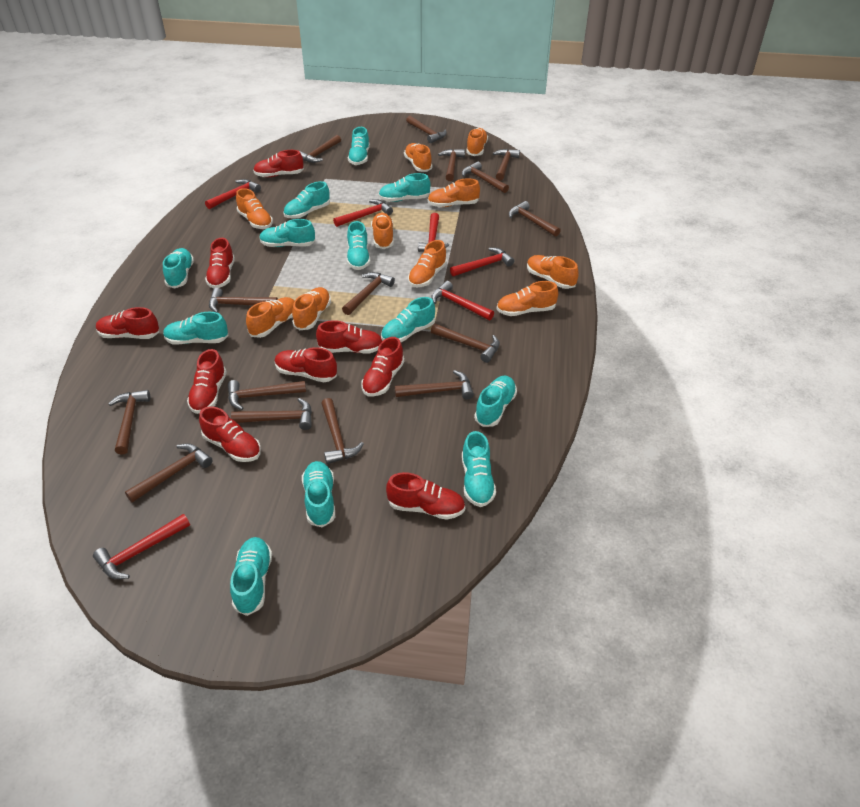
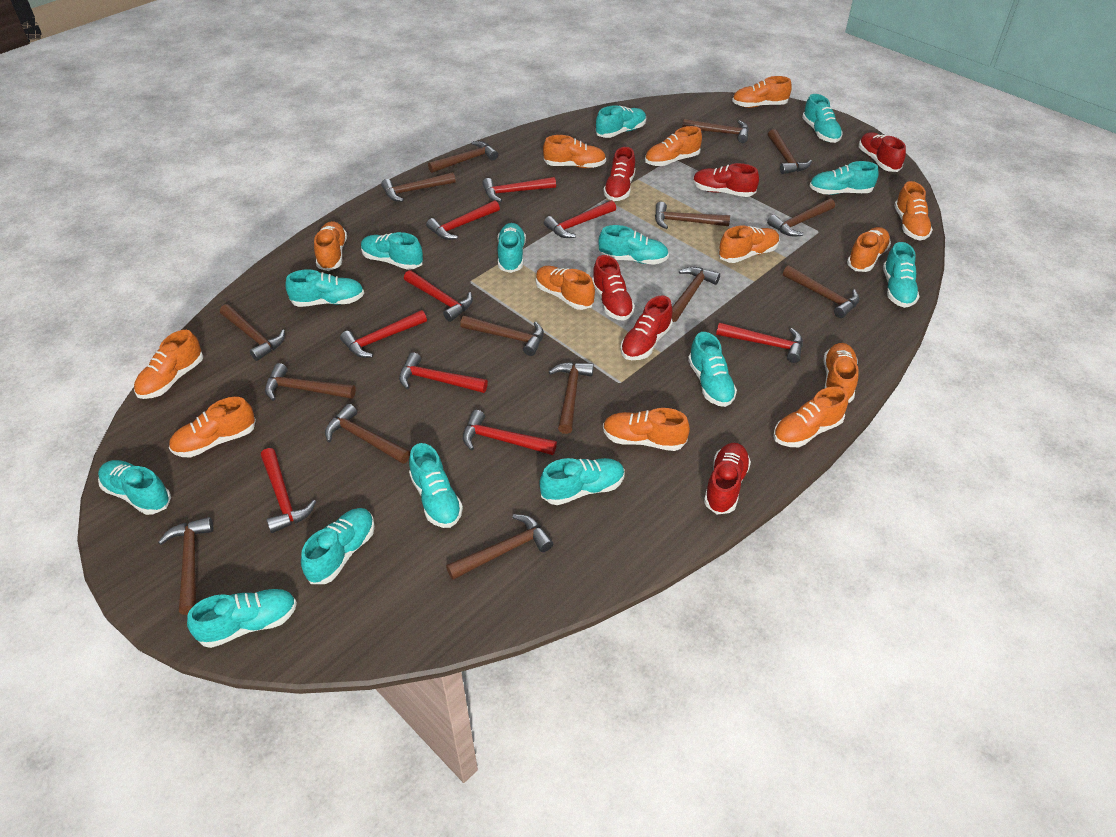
orange shoe: [236,188,273,229] [246,297,295,338] [292,287,331,330] [371,213,394,249] [404,143,432,172] [408,240,447,287] [428,178,480,207] [466,128,488,156] [496,281,558,316] [527,255,579,289] = 10 -> [134,330,203,399] [169,397,256,457] [314,221,347,271] [536,266,595,310] [543,135,606,168] [603,408,690,451] [645,126,702,166] [718,225,780,263] [732,76,792,108] [773,387,848,447] [823,343,859,403] [847,227,891,272] [894,181,933,241] = 13
red hammer: [93,514,190,579] [205,179,261,209] [333,199,393,227] [418,213,449,252] [431,281,494,320] [450,248,514,276] = 6 -> [261,448,316,533] [340,310,427,358] [399,352,488,393] [404,270,473,322] [426,200,500,240] [463,410,557,455] [482,177,556,202] [544,200,616,238] [716,322,803,363] = 9
red shoe: [96,307,159,339] [187,349,227,414] [199,407,261,462] [205,238,235,288] [253,150,304,177] [275,347,337,382] [316,320,382,353] [361,337,404,397] [386,472,465,520] = 9 -> [592,255,635,321] [603,147,636,201] [620,295,673,360] [693,163,759,197] [704,443,751,514] [859,132,906,172] = 6
turquoise shoe: [163,248,194,288] [163,312,229,345] [230,537,272,616] [259,219,315,247] [283,181,330,219] [302,461,335,527] [347,221,370,270] [348,127,370,165] [378,173,430,202] [381,297,435,342] [462,431,496,507] [474,376,517,427] = 12 -> [98,460,171,515] [187,589,297,648] [285,269,364,307] [301,508,375,584] [361,232,423,270] [409,443,463,528] [498,223,526,273] [539,458,625,505] [596,105,647,138] [598,225,669,265] [688,332,737,407] [802,94,843,143] [810,161,878,195] [883,242,919,308] = 14

